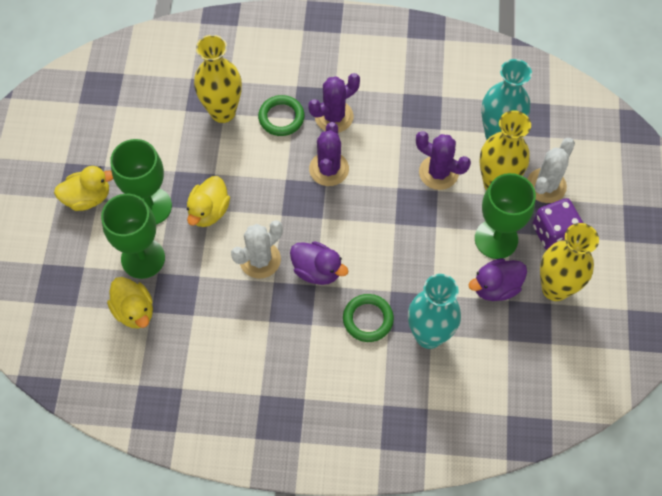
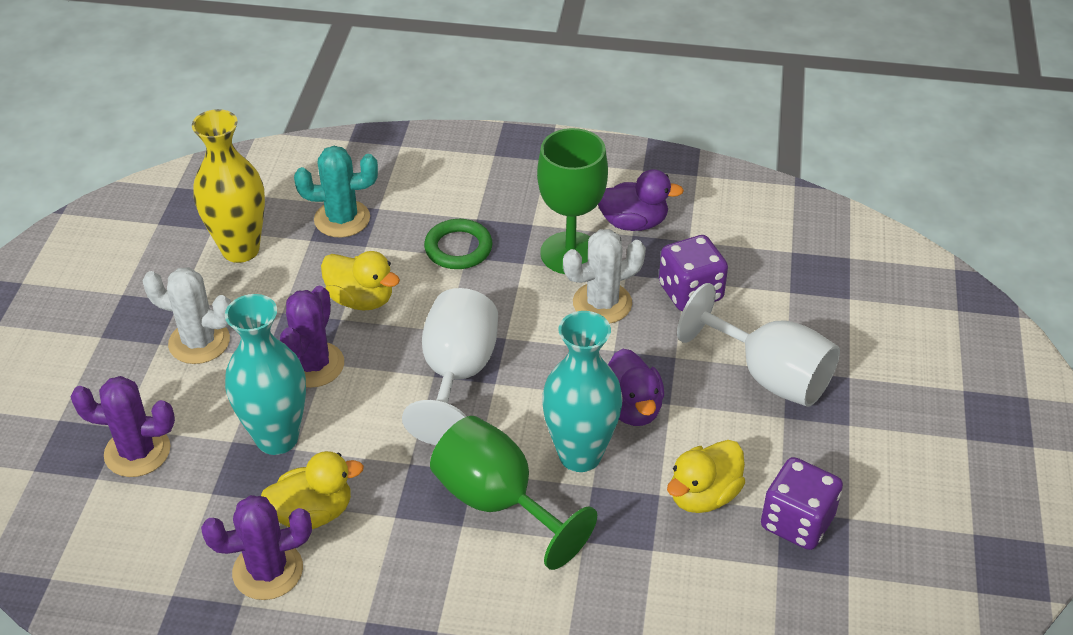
green goblet: [101,194,165,279] [110,139,172,225] [475,173,536,259] = 3 -> [430,416,597,570] [537,128,608,274] = 2
green ring: [258,95,305,136] [343,294,394,342] = 2 -> [424,219,493,269] = 1
purple dice: [533,198,583,250] = 1 -> [659,235,728,311] [761,457,843,550] = 2
turquoise cactus: none = 0 -> [294,146,378,237] = 1
white goblet: none = 0 -> [402,288,498,445] [677,283,840,407] = 2
yellow vase: [194,35,242,123] [480,111,531,190] [540,223,599,301] = 3 -> [192,109,265,263] = 1

